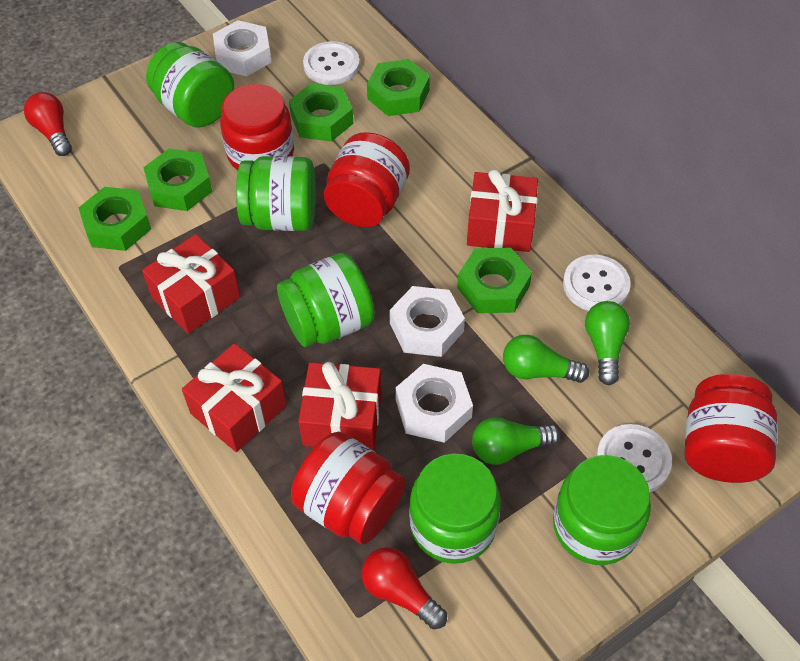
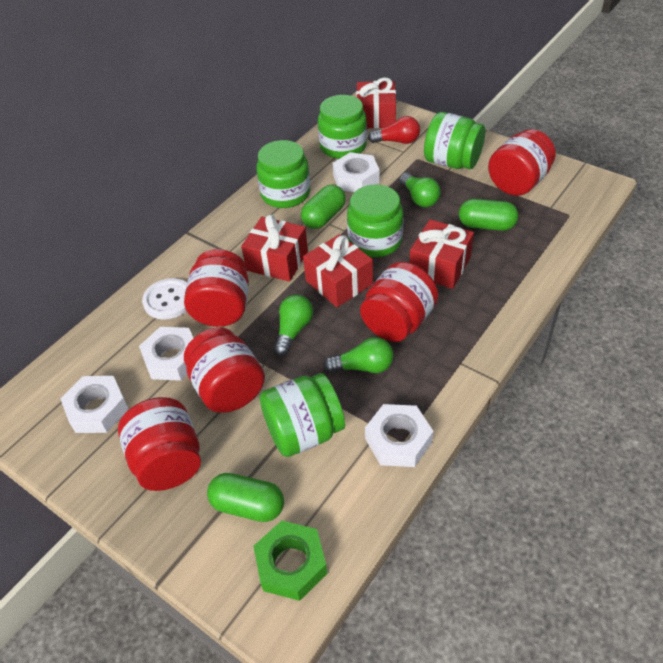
green capsule: none = 0 -> [207,473,284,522] [301,185,346,229] [459,199,518,231] = 3
green nut: [79,187,151,251] [143,149,212,211] [289,83,353,142] [367,59,430,116] [457,248,532,313] = 5 -> [253,521,328,601] = 1
red jar: [220,84,294,170] [291,432,405,544] [324,132,410,227] [685,374,778,483] = 4 -> [118,397,201,491] [184,249,249,327] [184,327,265,413] [360,262,439,342] [488,129,556,196] = 5
red light bulb: [24,92,72,156] [361,547,447,629] = 2 -> [368,116,420,144] = 1
white button: [303,41,360,85] [563,255,631,311] [596,424,672,492] = 3 -> [142,278,187,320] = 1
white nut: [213,20,272,76] [389,286,465,357] [395,364,473,443] = 3 -> [60,376,128,433] [139,327,193,381] [333,152,380,192] [365,404,433,467] = 4

